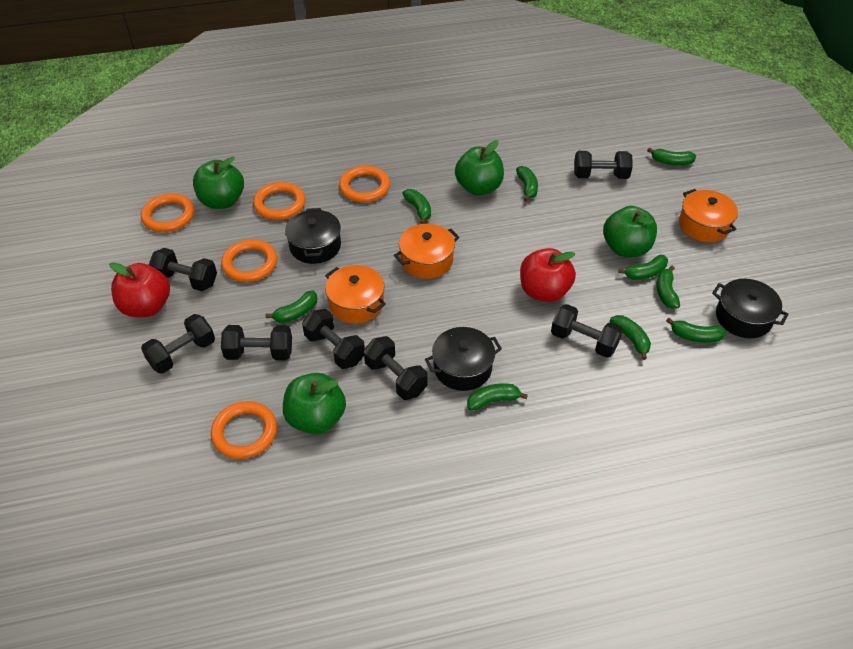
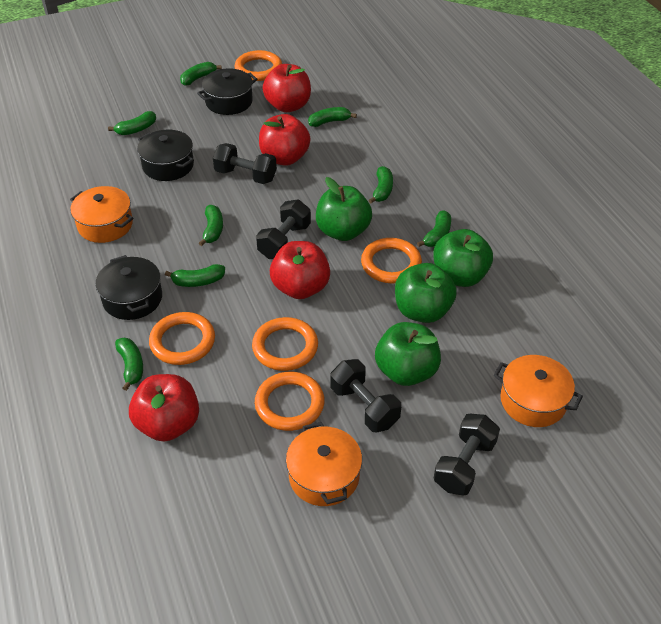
black dumbbell: [141,314,215,374] [149,248,217,291] [221,325,292,361] [302,309,365,369] [364,336,428,400] [551,304,623,358] [574,151,633,179] = 7 -> [213,143,277,184] [256,199,311,259] [330,359,401,432] [434,414,500,496] = 4
green banana: [266,291,317,323] [402,189,431,224] [467,383,528,410] [516,166,538,202] [610,315,651,360] [618,255,668,280] [647,147,696,165] [656,266,680,309] [666,318,726,343] = 9 -> [108,111,156,135] [115,338,143,391] [165,264,225,287] [180,62,222,86] [199,205,223,246] [308,107,357,127] [369,166,393,203] [417,210,451,247] = 8
red apple: [109,262,170,317] [520,248,576,302] = 2 -> [129,374,199,441] [259,114,310,166] [263,64,311,112] [270,241,330,299] = 4

